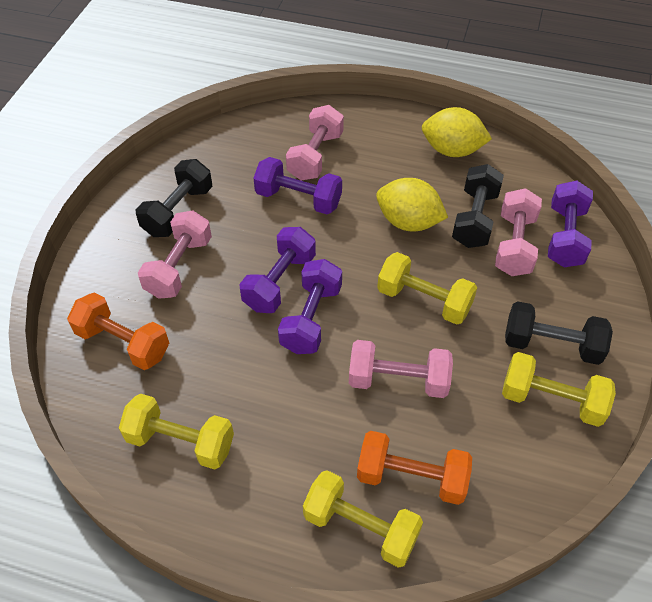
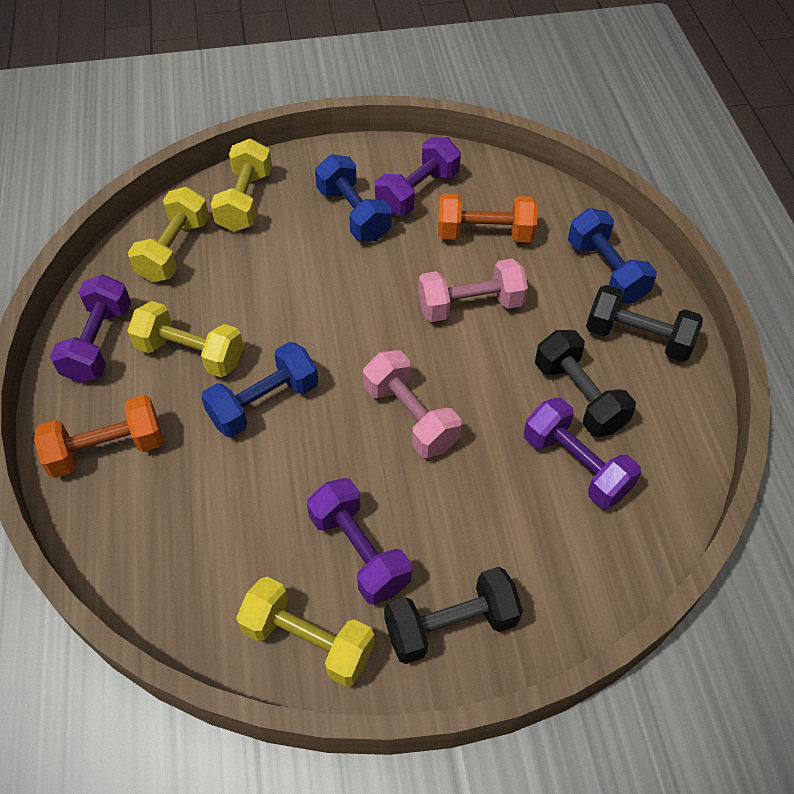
blue dumbbell: none = 0 -> [201,342,318,437] [315,155,392,241] [568,208,657,303] = 3
pink dumbbell: [138,210,212,299] [286,105,344,181] [349,340,453,398] [495,188,542,276] = 4 -> [363,350,461,458] [418,259,528,322] = 2
yellow lemon: [376,178,448,231] [422,107,492,157] = 2 -> none = 0

